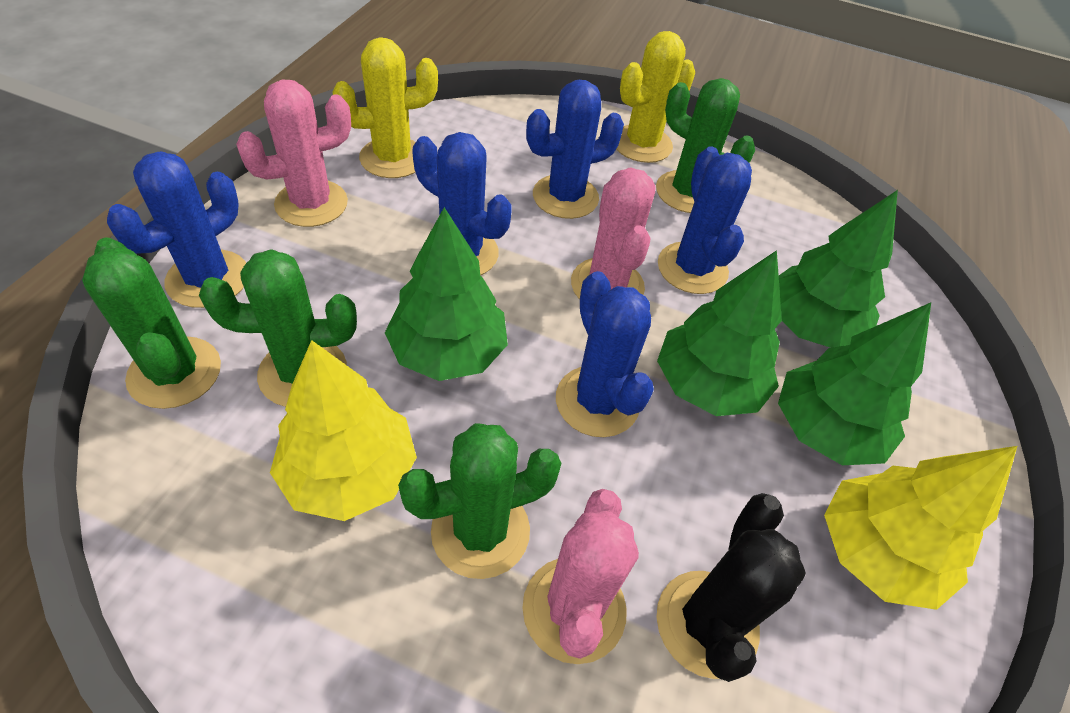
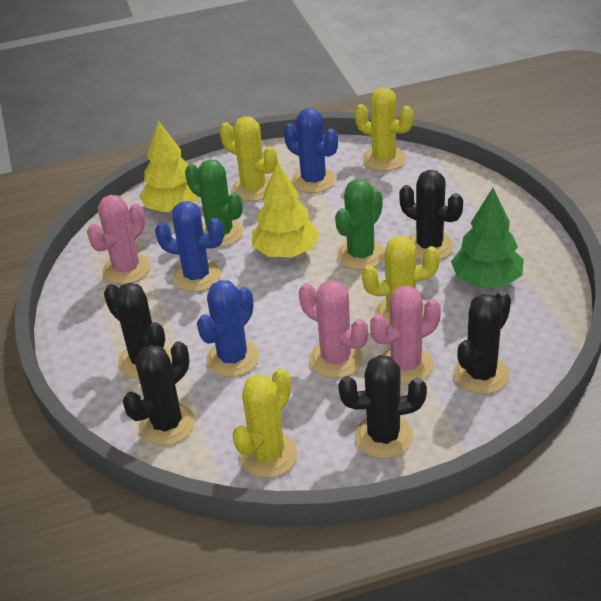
black cactus: [656,493,806,682] = 1 -> [104,283,171,379] [123,341,195,446] [338,355,427,459] [399,170,463,260] [453,291,511,394] = 5
blue cactus: [107,151,246,308] [412,132,512,275] [526,80,624,219] [556,271,654,437] [658,147,752,294] = 5 -> [155,201,224,292] [197,280,259,377] [284,108,338,193] = 3
green cactus: [82,238,221,409] [199,249,357,407] [398,423,561,579] [656,78,755,213] = 4 -> [185,159,243,247] [335,179,385,270] = 2
green tree: [385,207,508,381] [657,250,782,416] [778,303,931,465] [779,190,898,348] = 4 -> [451,188,524,288] = 1
yellow cactus: [332,37,438,178] [616,31,695,163] = 2 -> [220,116,277,201] [232,368,298,478] [354,87,413,171] [362,236,440,326] = 4

